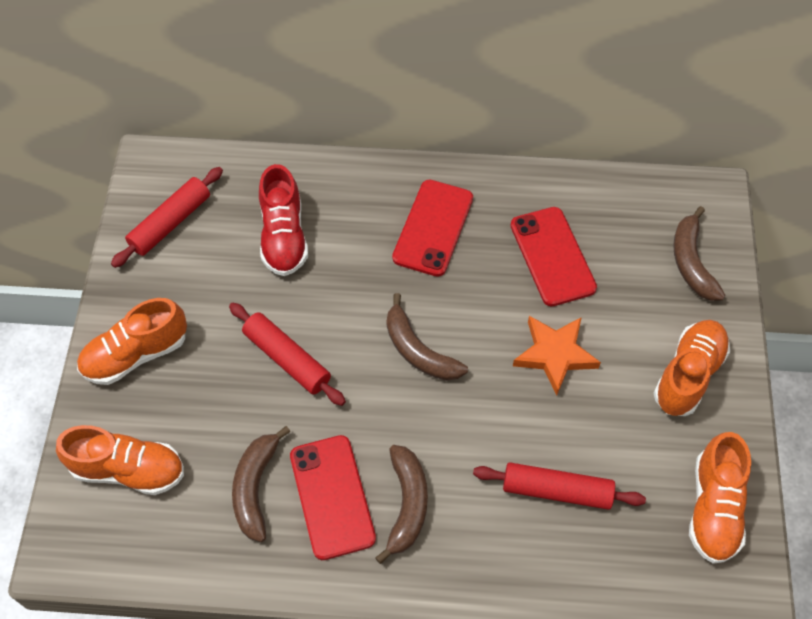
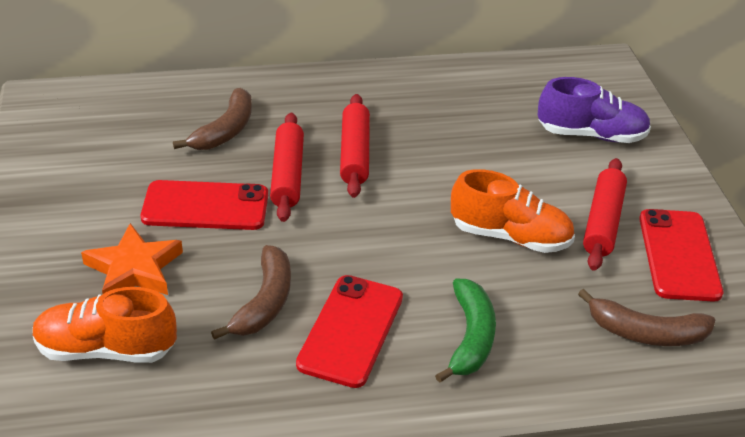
brown banana: [232,426,291,542] [375,445,428,564] [387,293,468,381] [673,206,725,301] = 4 -> [173,88,252,150] [211,245,291,340] [578,289,715,346] = 3
green banana: none = 0 -> [435,279,496,383] = 1
orange shoe: [56,425,184,495] [77,298,187,385] [654,320,730,416] [689,432,751,564] = 4 -> [32,287,177,363] [451,169,575,253] = 2
purple shoe: none = 0 -> [538,77,651,143] = 1
red shoe: [259,164,308,276] = 1 -> none = 0

